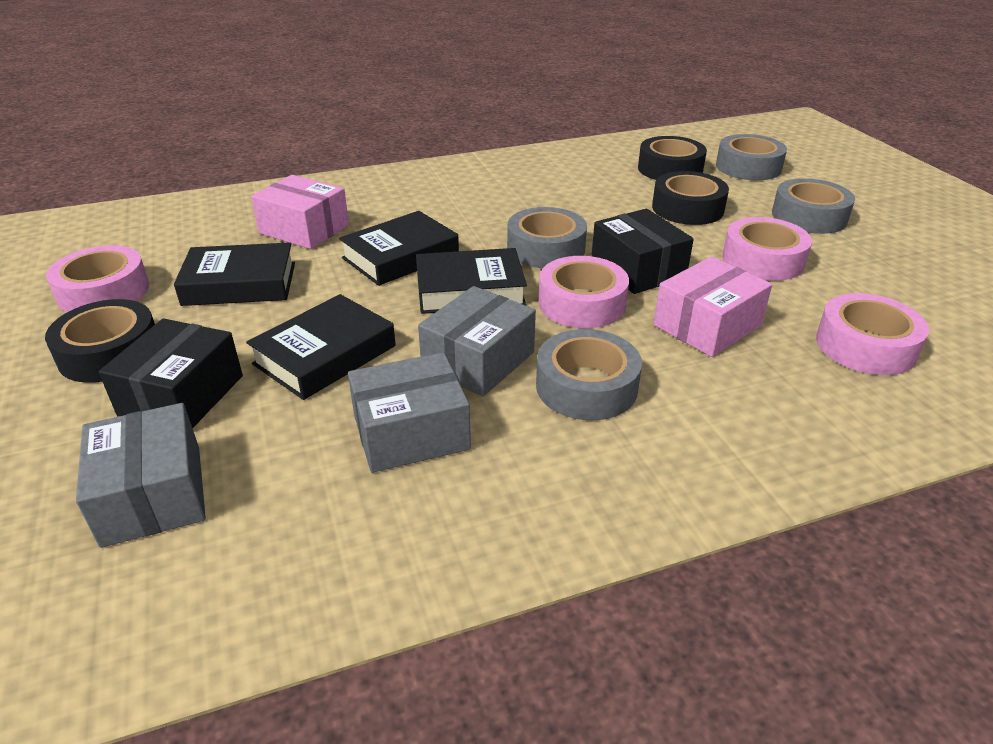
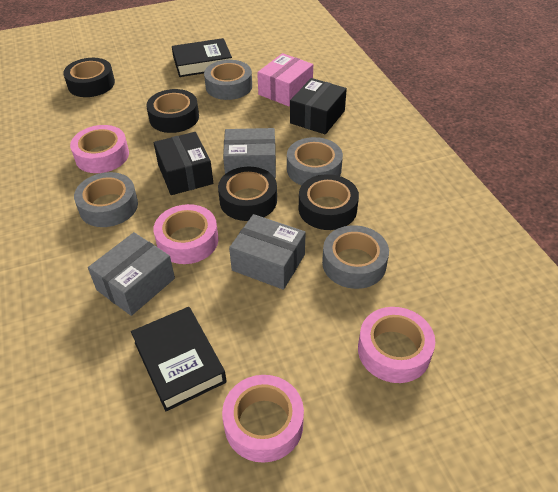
black book: [174,242,295,306] [246,294,396,400] [339,211,459,286] [416,248,527,314] = 4 -> [131,307,226,411] [172,38,232,77] = 2
black tape: [45,299,155,383] [638,136,707,180] [652,171,729,225] = 3 -> [63,58,115,97] [146,89,199,133] [218,167,277,221] [299,174,359,230] = 4
pink box: [251,175,349,249] [653,256,772,357] = 2 -> [257,53,313,106] = 1

